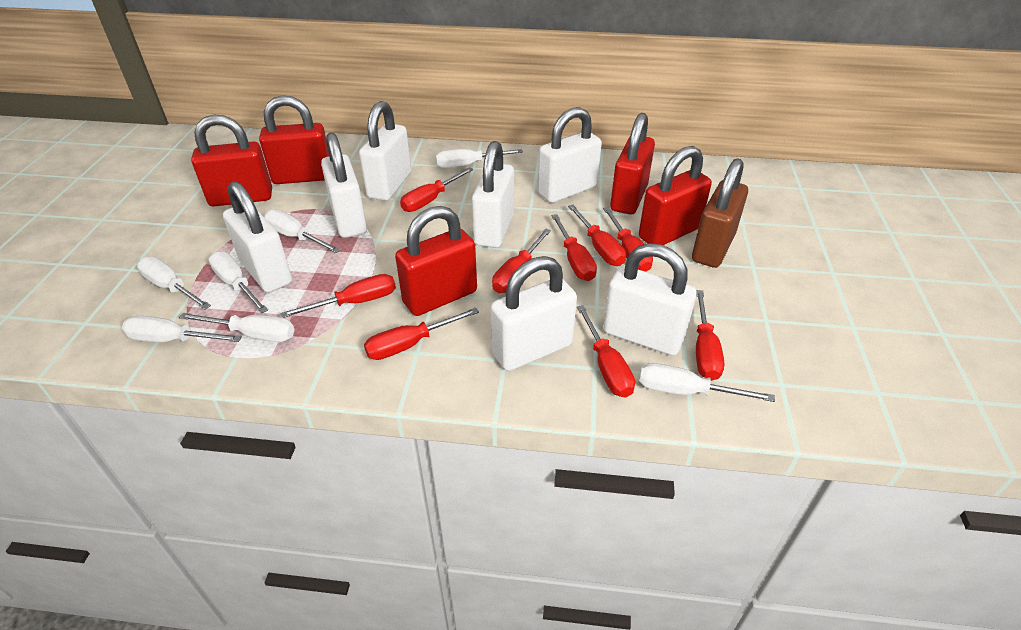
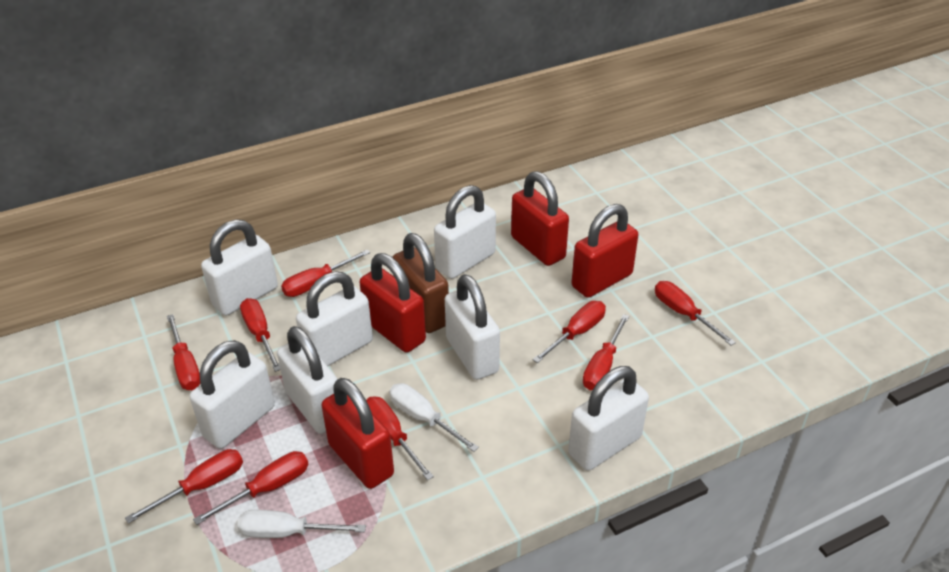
red padlock: [191,114,272,206] [259,95,329,184] [395,206,477,316] [610,113,655,214] [639,146,712,245] = 5 -> [321,378,394,489] [360,253,426,353] [511,171,569,266] [571,204,638,298] = 4
white screwdriver: [122,316,242,342] [137,256,211,310] [179,313,295,342] [208,251,268,313] [264,209,341,253] [436,149,523,168] [639,363,775,402] = 7 -> [237,510,366,538] [389,383,479,452] = 2

